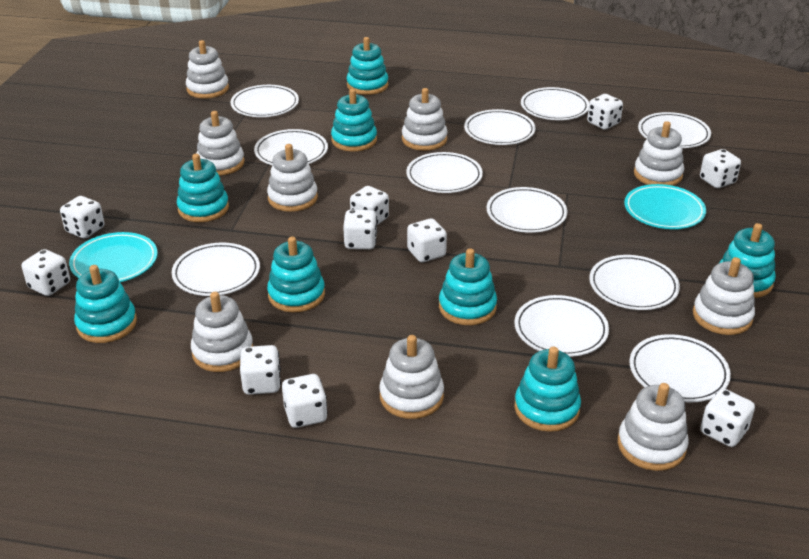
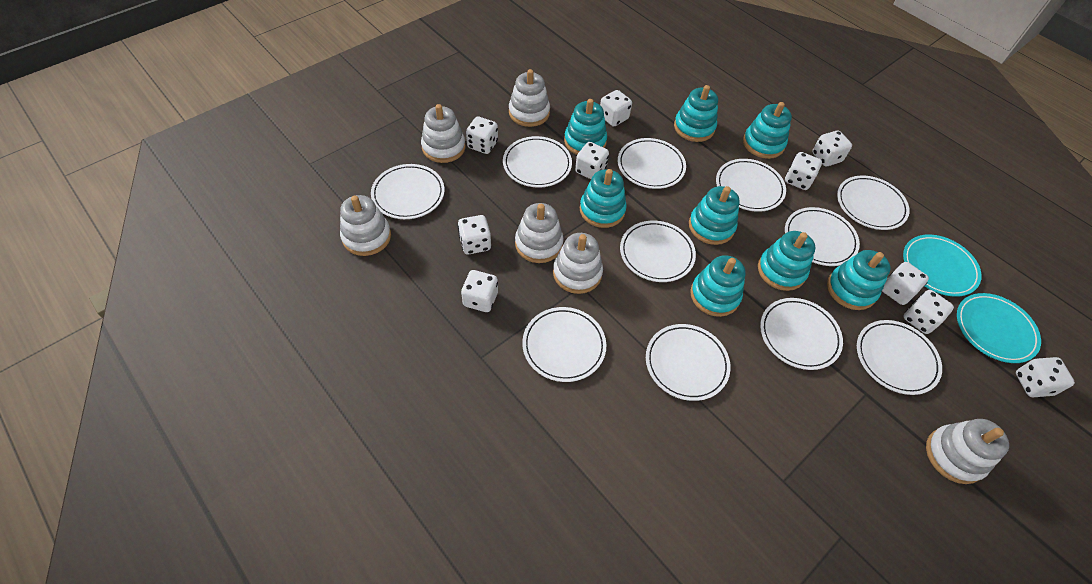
white stacking toy: [186,40,229,99] [191,292,253,372] [196,111,245,175] [267,144,318,212] [379,335,444,419] [402,88,448,151] [618,383,689,471] [634,121,684,186] [693,257,755,335] = 9 -> [340,195,391,256] [421,104,466,163] [509,69,550,127] [515,203,564,263] [553,233,603,294] [926,419,1009,484] = 6

